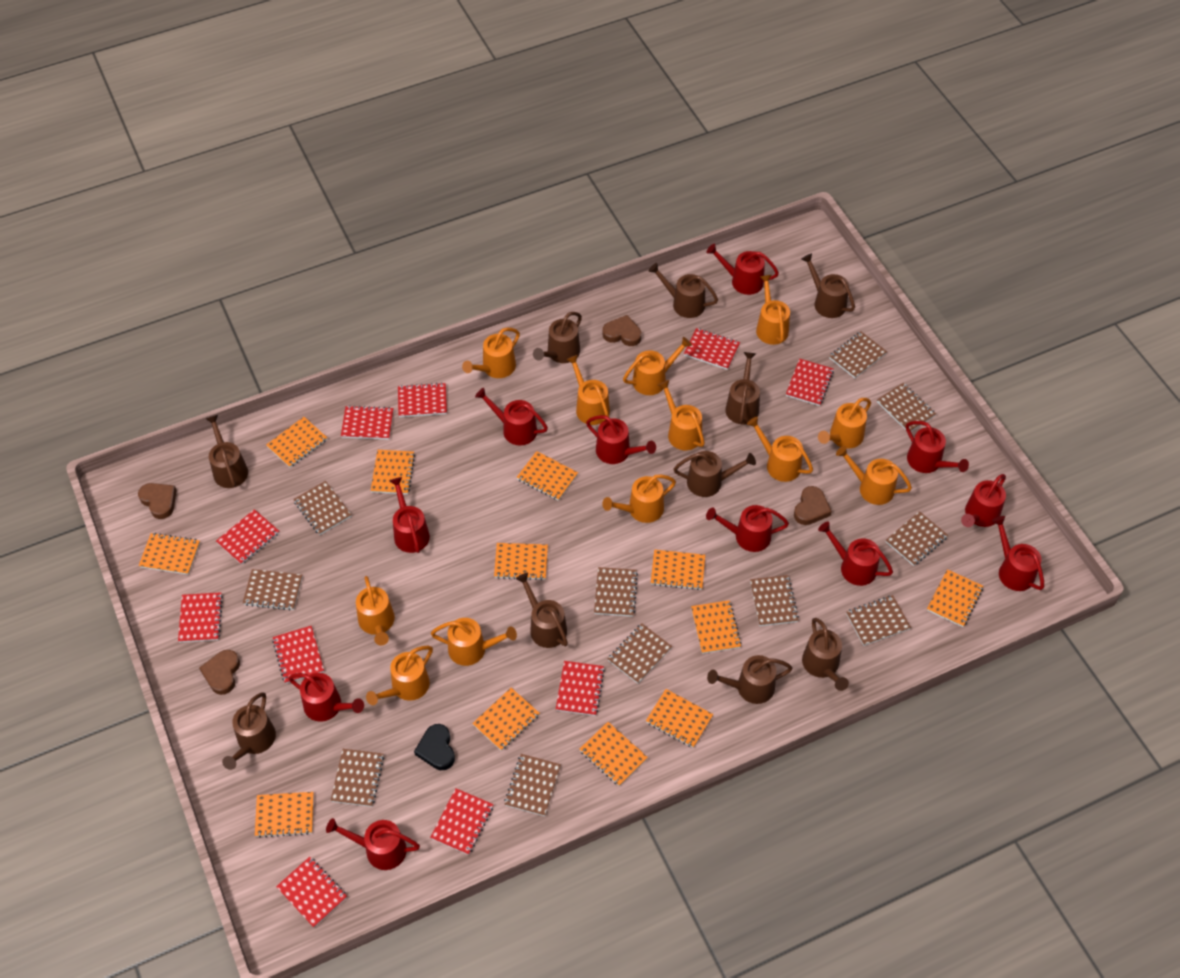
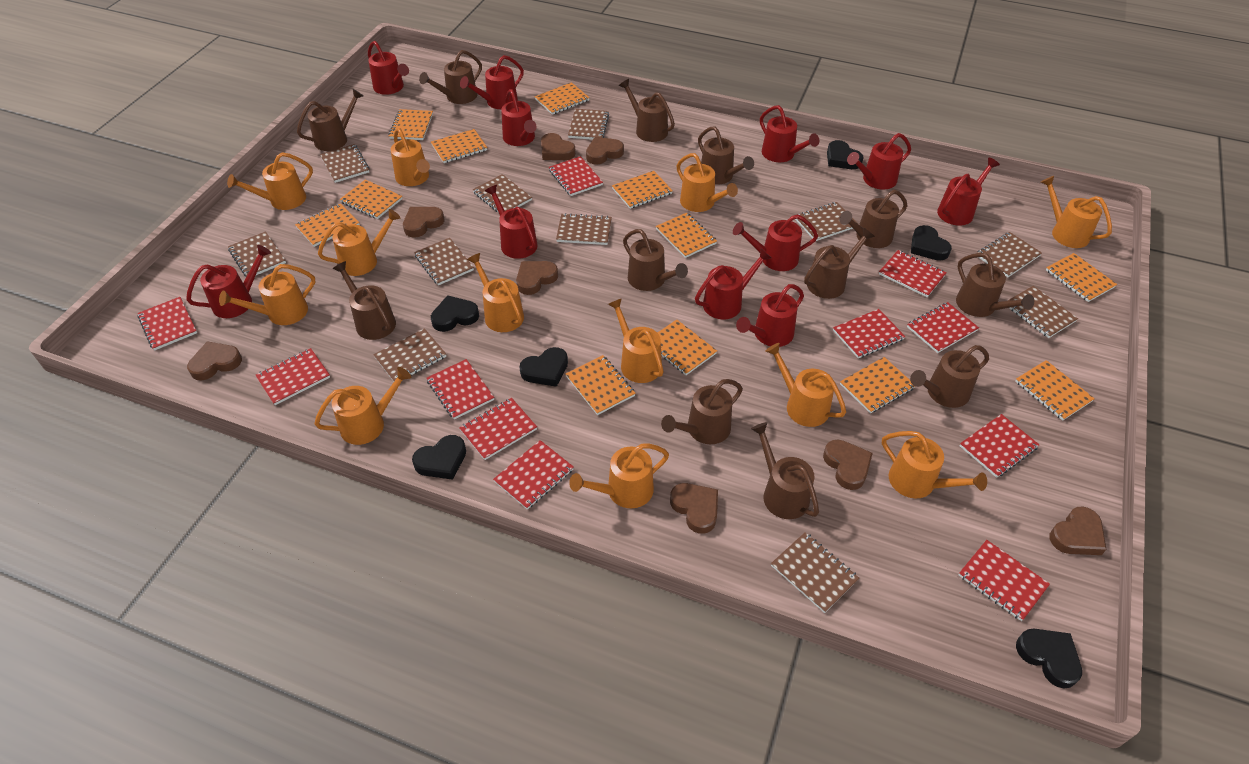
black heart: [414,724,455,770] = 1 -> [412,435,466,480] [431,295,479,332] [519,347,568,387] [827,140,864,169] [911,225,952,261] [1016,629,1082,688] = 6
brown heart: [138,483,177,519] [199,650,240,695] [602,315,642,346] [794,486,832,525] = 4 -> [187,341,242,380] [403,207,444,238] [516,261,558,295] [541,133,576,160] [586,137,624,165] [670,483,718,534] [823,440,873,490] [1050,507,1106,555] = 8
brown watering can: [206,415,248,488] [222,692,276,770] [516,573,568,648] [533,312,582,363] [648,263,718,318] [674,451,756,497] [707,655,793,704] [725,352,760,424] [801,253,855,318] [802,618,849,691] = 10 -> [297,89,363,151] [333,261,396,340] [419,50,482,104] [619,79,675,142] [623,229,688,291] [661,379,743,444] [698,127,754,185] [751,422,819,519] [804,228,875,299] [839,190,907,248] [910,345,989,408] [956,253,1034,317] = 12
red notebook: [178,592,223,643] [216,509,280,565] [272,626,324,684] [276,857,347,927] [341,405,394,440] [398,382,447,417] [430,788,494,855] [556,661,605,716] [684,328,740,370] [786,359,834,406] = 10 -> [137,297,197,350] [255,348,330,405] [426,359,494,420] [459,398,537,460] [493,440,574,510] [549,156,603,196] [833,309,905,358] [879,250,947,297] [907,302,979,353] [959,540,1050,621] [960,414,1040,478] = 11

